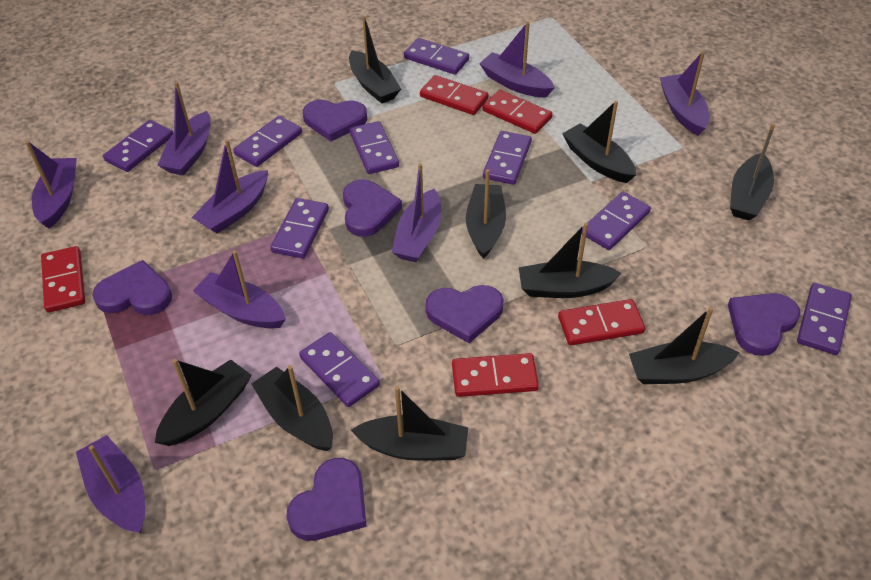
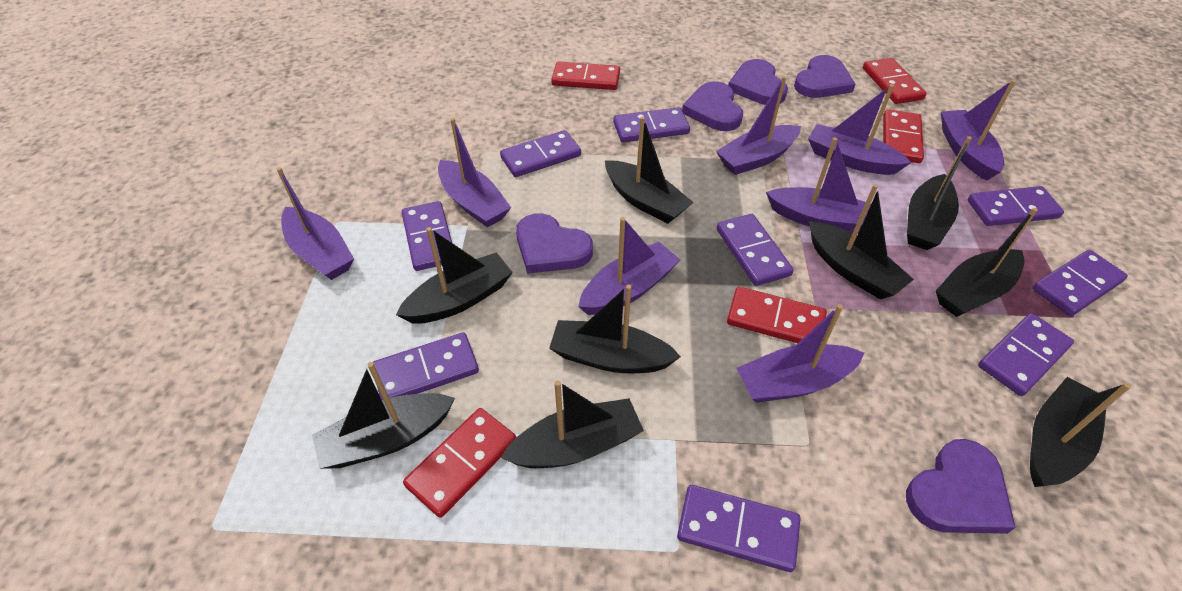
purple heart: [92,260,172,315] [286,458,367,541] [303,100,367,142] [343,179,402,237] [425,285,504,343] [728,293,800,356] = 6 -> [516,213,593,274] [682,81,743,131] [728,59,788,105] [794,55,855,98] [906,439,1016,534] = 5

